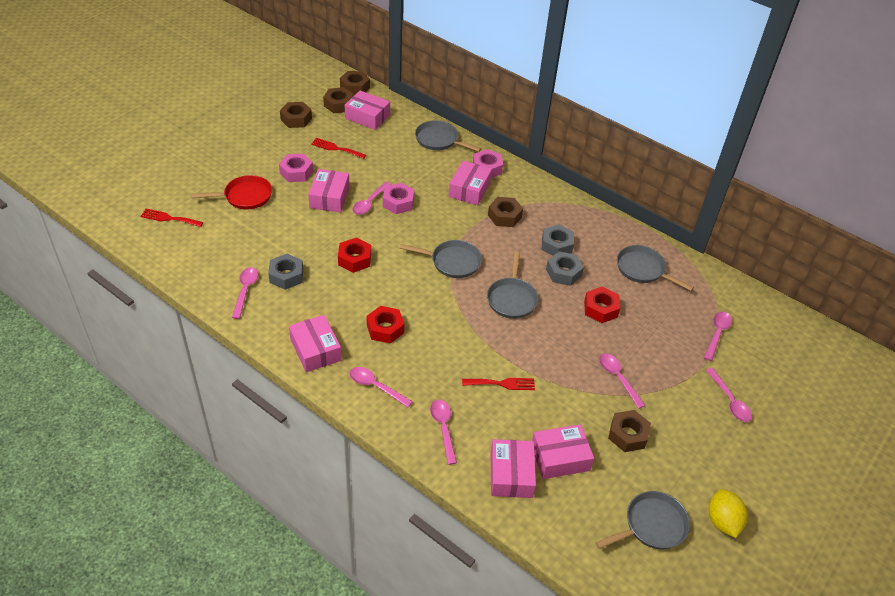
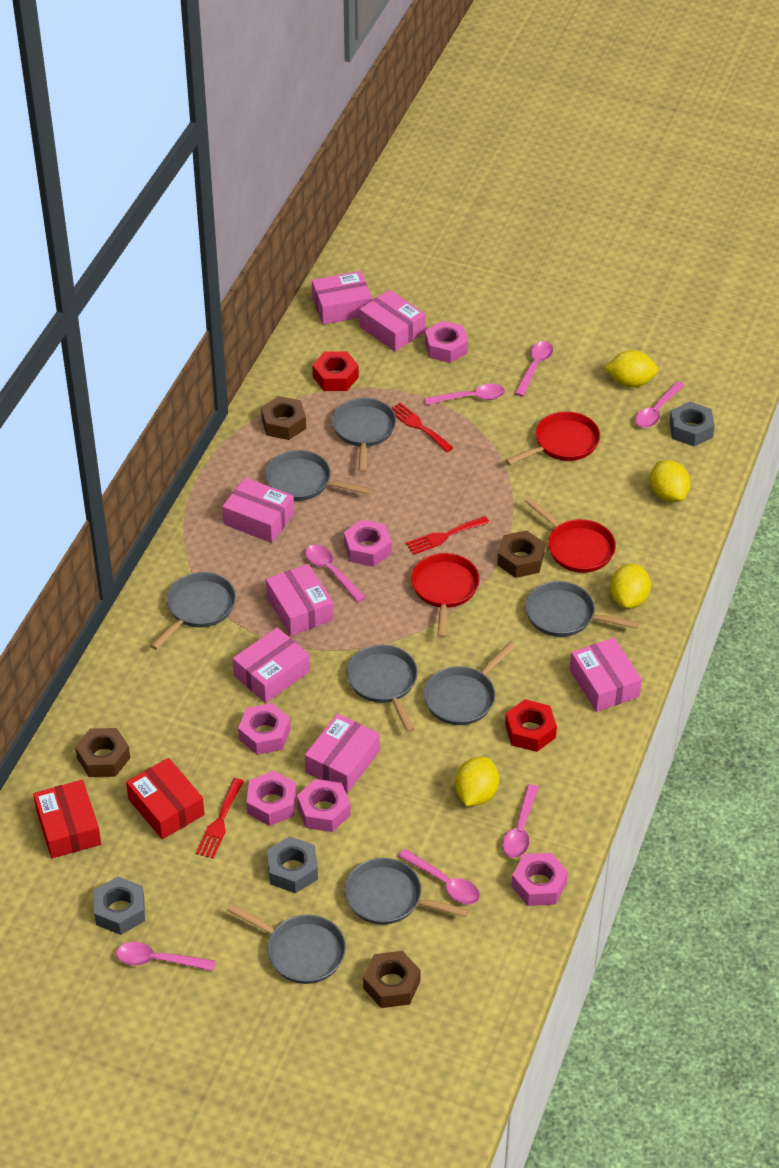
brown nut: [280,102,312,128] [323,87,354,113] [340,71,370,95] [488,197,523,227] [608,410,651,452] = 5 -> [75,728,130,777] [261,396,306,440] [363,951,421,1008] [497,530,545,578] = 4
grey pan: [400,240,482,278] [415,120,481,152] [487,252,538,319] [596,491,690,549] [617,245,694,291] = 5 -> [151,572,236,650] [227,903,346,984] [265,450,370,501] [332,398,396,473] [344,858,469,925] [347,645,418,732] [424,641,516,725] [525,581,639,637] = 8
pink box: [289,315,342,372] [308,169,350,212] [345,91,390,130] [449,161,492,205] [491,439,536,498] [532,424,594,479] = 6 -> [222,477,294,543] [233,627,310,703] [266,564,334,636] [305,714,380,793] [312,271,372,325] [359,290,426,352] [570,638,642,712] = 7
pink nut: [279,154,313,182] [383,183,414,214] [473,149,503,178] = 3 -> [238,703,291,755] [247,771,297,826] [297,779,351,832] [344,520,391,567] [425,321,468,363] [511,853,568,906] = 6
red box: none = 0 -> [33,780,101,858] [126,758,205,839] = 2
red nut: [338,238,371,273] [367,306,404,344] [584,287,620,323] = 3 -> [312,351,359,391] [505,699,557,752] = 2
red pan: [191,175,272,210] = 1 -> [411,553,480,638] [506,411,600,465] [525,497,616,573] = 3
yellow lemon: [709,489,748,538] = 1 -> [455,757,499,806] [604,350,658,387] [610,564,651,609] [650,460,690,502] = 4

